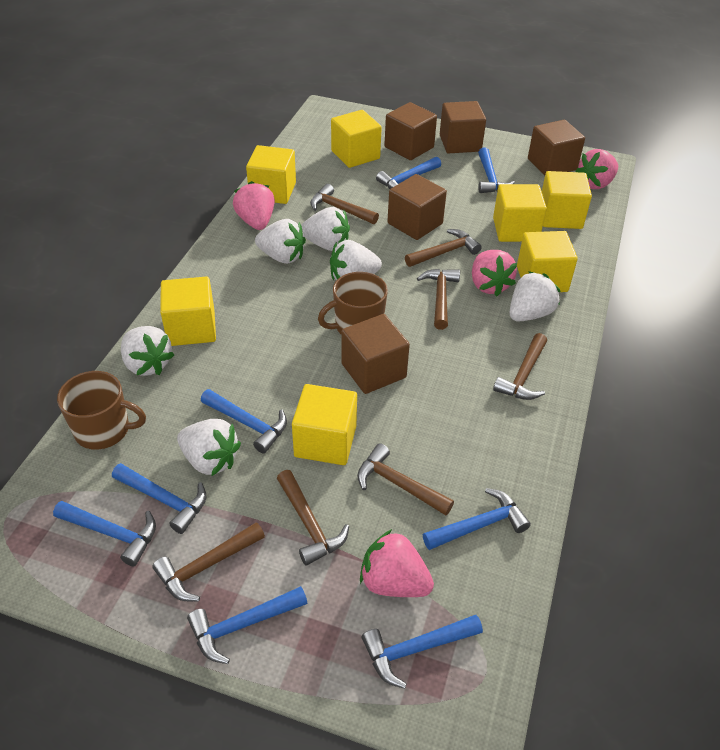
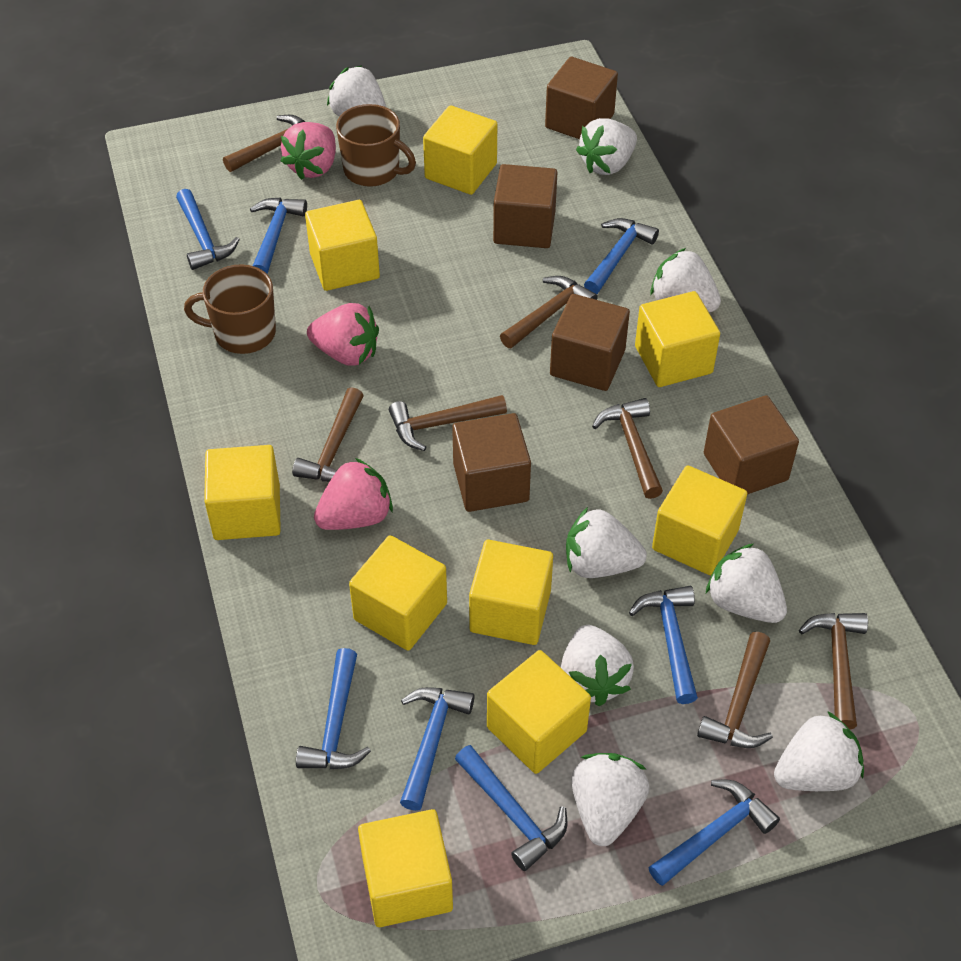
pink strawberry: [233,181,275,230] [360,529,434,597] [472,250,517,296] [575,149,618,189] = 4 -> [281,122,336,180] [307,303,379,366] [314,458,393,530] = 3
white strawberry: [121,326,174,376] [177,419,241,476] [255,219,306,264] [301,207,350,251] [330,240,382,280] [509,271,560,322] = 6 -> [327,65,386,117] [561,625,634,706] [566,507,647,578] [571,753,650,846] [576,118,637,175] [650,248,721,312] [706,543,787,623] [774,711,864,791] = 8
yellow cube: [160,276,216,346] [246,145,296,204] [292,384,357,465] [331,110,382,168] [493,184,547,242] [517,231,578,292] [542,171,592,229] = 7 -> [204,445,281,540] [305,200,380,291] [349,535,447,651] [358,809,453,927] [423,105,497,195] [469,540,553,645] [487,650,591,774] [635,291,720,387] [652,465,747,575] = 9

